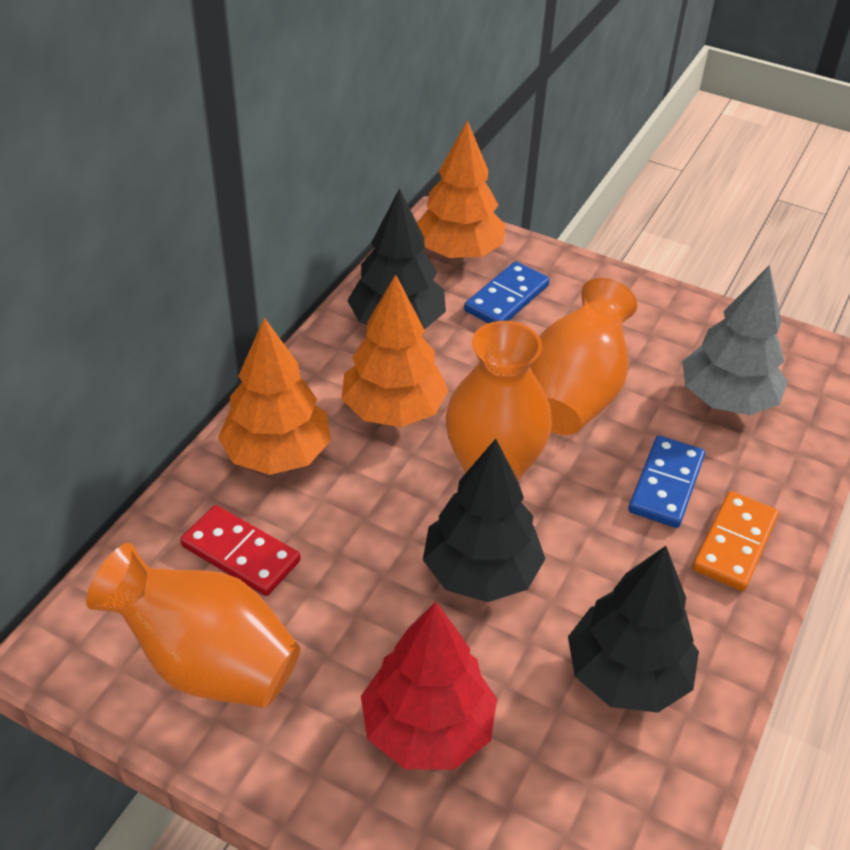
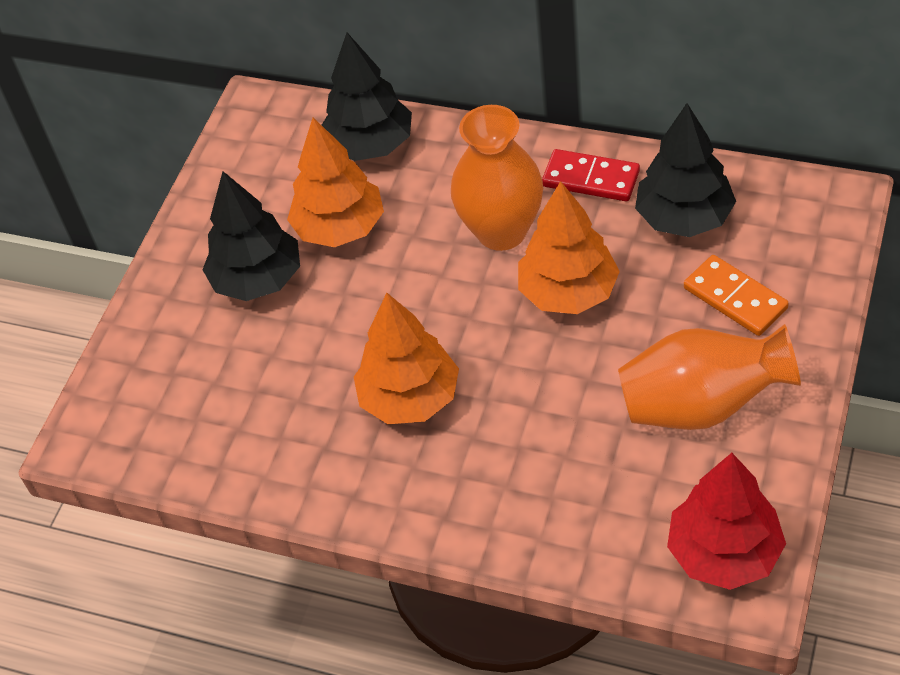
blue domino: [464,261,550,323] [628,436,705,528] = 2 -> none = 0
grey tree: [682,265,788,415] = 1 -> none = 0
orange vase: [86,543,301,708] [445,321,552,481] [530,278,637,435] = 3 -> [451,105,543,251] [618,324,801,430] = 2

